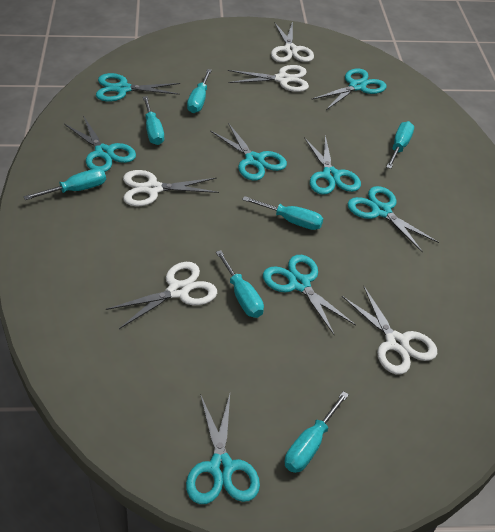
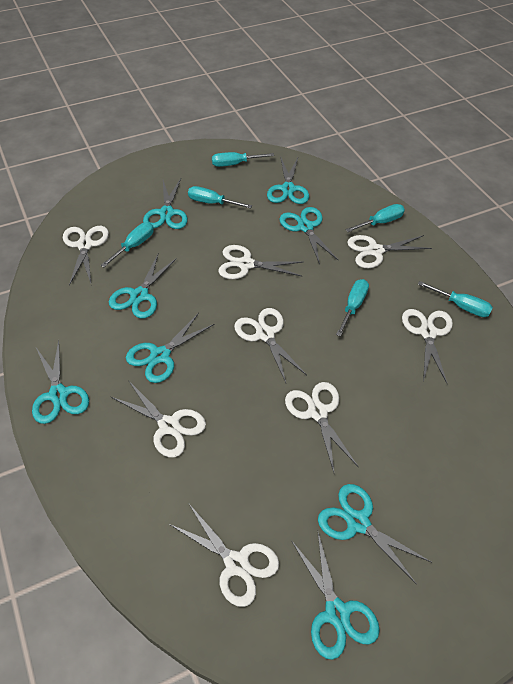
turquoise screwdriver: [23,169,106,200] [143,96,164,145] [187,69,212,113] [216,250,264,318] [242,196,323,230] [285,391,349,473] [386,121,414,169] = 7 -> [101,222,154,267] [188,186,252,209] [212,152,274,167] [336,279,369,337] [346,204,405,232] [418,281,493,317] = 6
white scissors: [106,262,217,329] [123,170,219,206] [228,65,309,92] [271,21,314,62] [342,286,437,374] = 5 -> [63,226,109,285] [111,380,206,458] [169,504,279,607] [218,245,302,279] [234,308,307,383] [285,382,358,472] [347,235,432,268] [402,309,453,383] = 8

